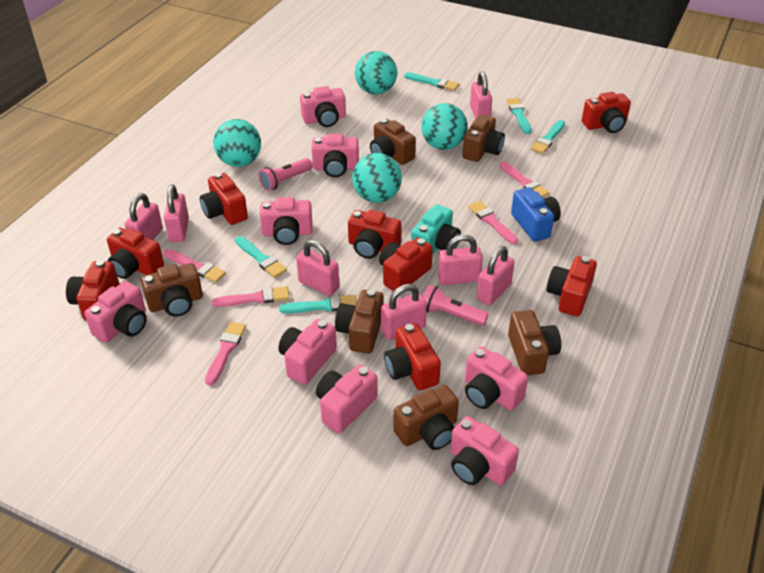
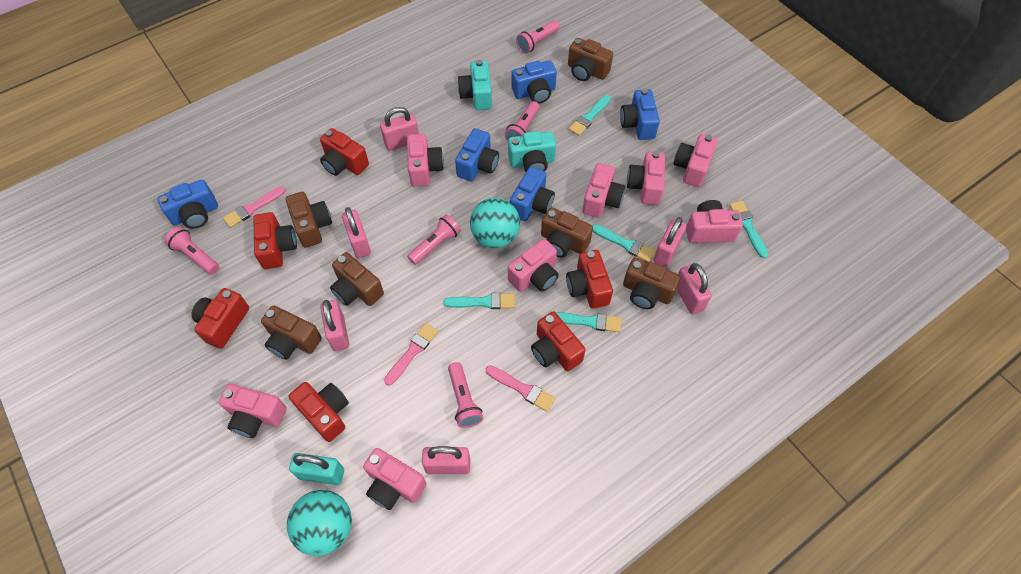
blue camera: [511,187,561,242] = 1 -> [157,179,218,229] [455,128,499,181] [510,167,555,221] [512,60,557,104] [620,88,660,140] = 5
pink brush: [164,249,226,283] [205,322,246,385] [212,286,289,307] [468,201,518,244] [500,162,549,198] = 5 -> [223,186,286,228] [384,323,438,386] [485,365,556,412] = 3
pink flashlight: [258,158,313,191] [423,285,489,326] = 2 -> [165,227,219,274] [407,215,461,265] [448,362,483,428] [505,101,540,141] [516,20,560,53] = 5
pink padlock: [125,193,163,240] [164,185,189,242] [296,240,339,296] [381,284,427,340] [438,235,483,285] [470,71,492,118] [477,246,515,305] = 7 -> [320,300,349,351] [342,207,371,258] [380,107,419,151] [422,446,471,474] [653,217,686,267] [677,263,712,314] = 6
red camera: [66,260,119,321] [107,228,164,279] [200,173,248,225] [348,210,402,259] [379,237,433,291] [384,323,441,390] [547,256,597,317] [582,92,631,133] = 8 -> [191,288,249,349] [253,212,297,269] [289,382,349,442] [320,128,369,176] [531,311,586,371] [566,250,613,309] = 6
turquoise ball: [213,119,261,167] [352,153,402,203] [355,51,397,95] [421,103,468,150] = 4 -> [287,490,352,556] [470,198,520,248] = 2
turquoise camera: [411,204,461,255] = 1 -> [458,60,492,110] [508,131,556,172] = 2
turquoise padlock: none = 0 -> [289,453,344,485] = 1

